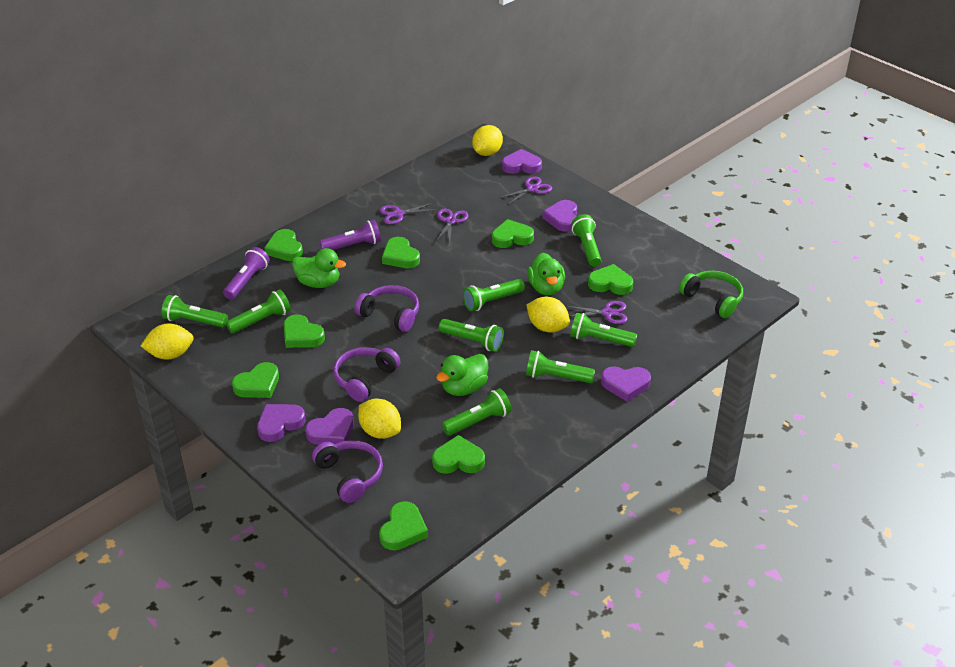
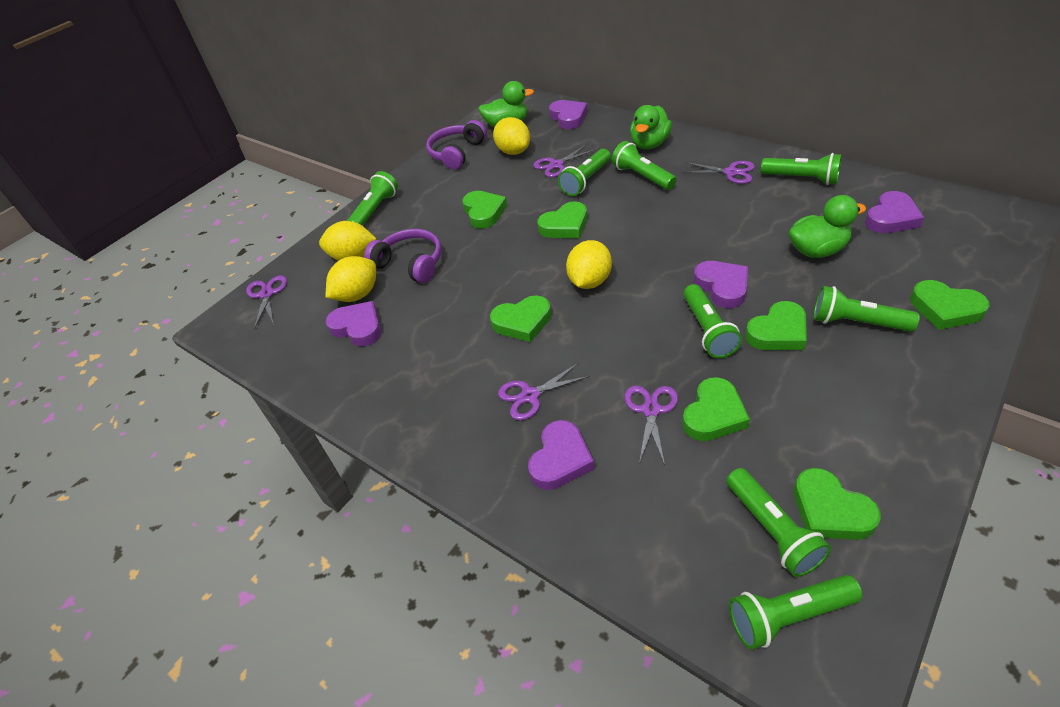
green headphones: [679,271,743,318] = 1 -> none = 0
green heart: [232,362,279,398] [264,229,303,261] [284,314,325,348] [379,501,428,551] [382,237,420,268] [432,435,485,474] [492,219,534,248] [588,264,633,295] = 8 -> [462,191,507,229] [490,295,551,342] [537,201,587,238] [682,377,750,441] [745,301,807,350] [794,468,881,540] [910,280,989,330] = 7
purple flashlight: [223,247,270,300] [320,220,381,250] = 2 -> none = 0
purple headphones: [312,440,383,503] [333,347,401,402] [355,285,419,332] = 3 -> [364,229,441,283] [426,120,487,169] = 2
purple scissors: [380,203,434,224] [436,208,469,243] [499,177,552,205] [567,301,627,324] = 4 -> [246,275,287,329] [498,363,590,420] [534,144,596,177] [625,386,678,465] [682,161,755,184] = 5

